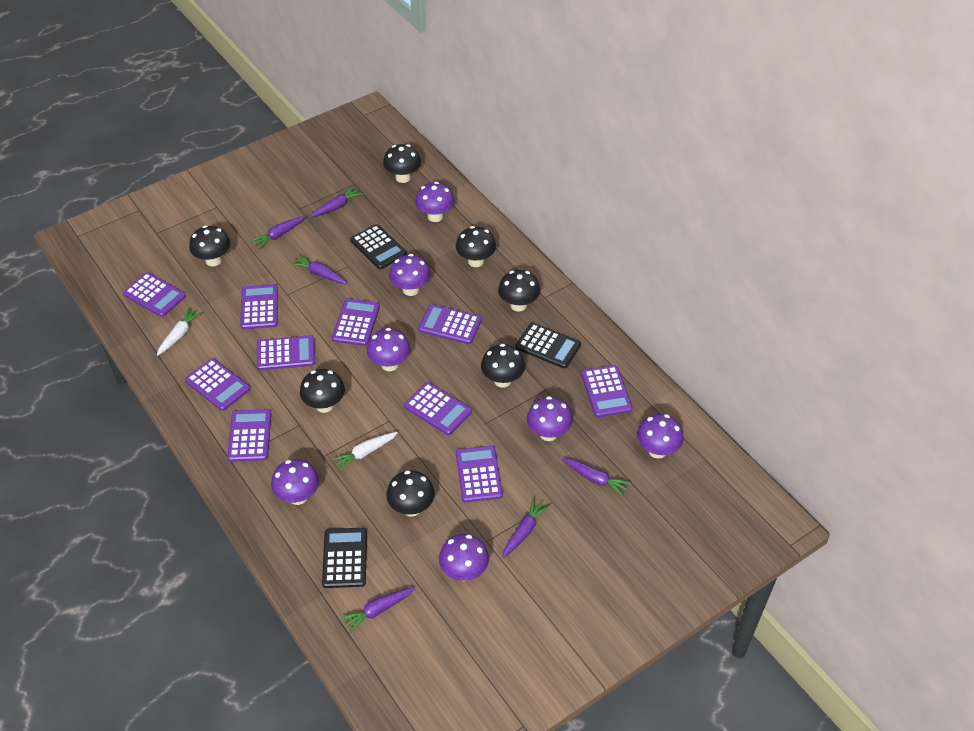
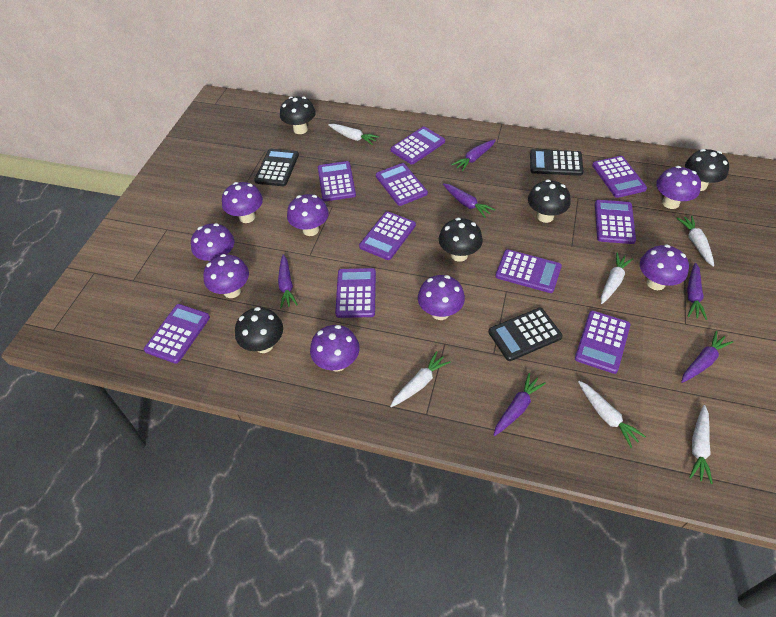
black mushroom: [189,225,230,267] [300,369,345,413] [383,144,421,183] [386,470,435,517] [456,226,496,267] [481,344,525,388] [498,270,540,311] = 7 -> [235,307,283,353] [280,96,316,134] [439,218,483,262] [528,179,571,223] [685,149,729,191] = 5
purple mushroom: [271,459,319,505] [367,328,411,372] [389,254,431,296] [415,182,454,222] [439,534,489,581] [527,396,573,441] [637,414,684,459] = 7 -> [191,223,234,261] [203,254,249,298] [222,182,263,223] [287,194,329,236] [310,325,360,371] [418,275,465,320] [640,245,689,290] [656,166,701,209] = 8
white carrot: [157,308,202,356] [331,432,398,472] = 2 -> [328,124,379,145] [390,351,451,407] [578,381,646,448] [601,253,633,304] [677,216,714,267] [689,405,713,484] = 6

